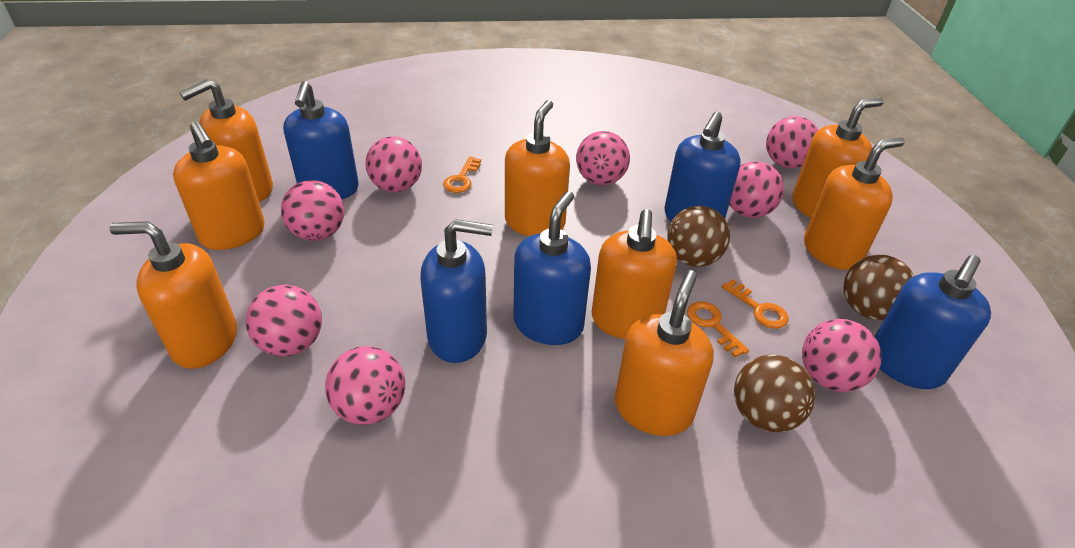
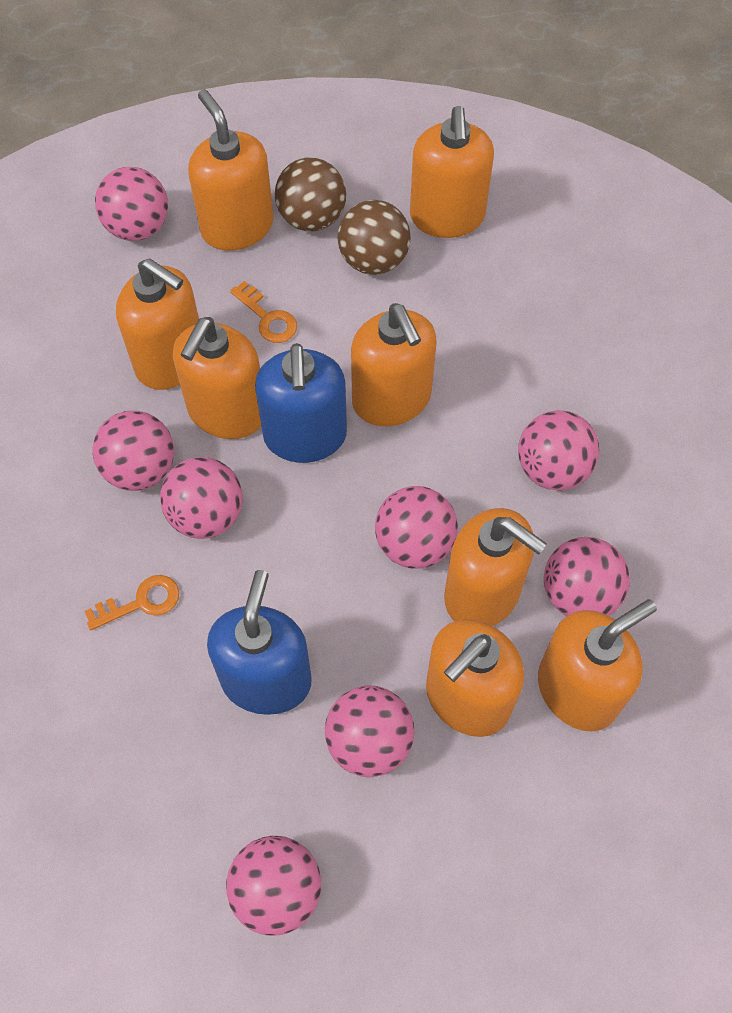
blue soap dispenser: [283,81,359,199] [420,219,493,363] [514,191,591,345] [664,111,741,221] [875,255,991,389] = 5 -> [207,570,312,715] [255,343,347,463] = 2
brown ball: [667,206,730,267] [734,355,815,432] [844,255,914,320] = 3 -> [275,157,346,232] [338,200,411,275] = 2
orange key: [443,157,481,193] [687,301,749,357] [722,279,789,329] = 3 -> [85,575,179,630] [230,281,297,343] = 2

